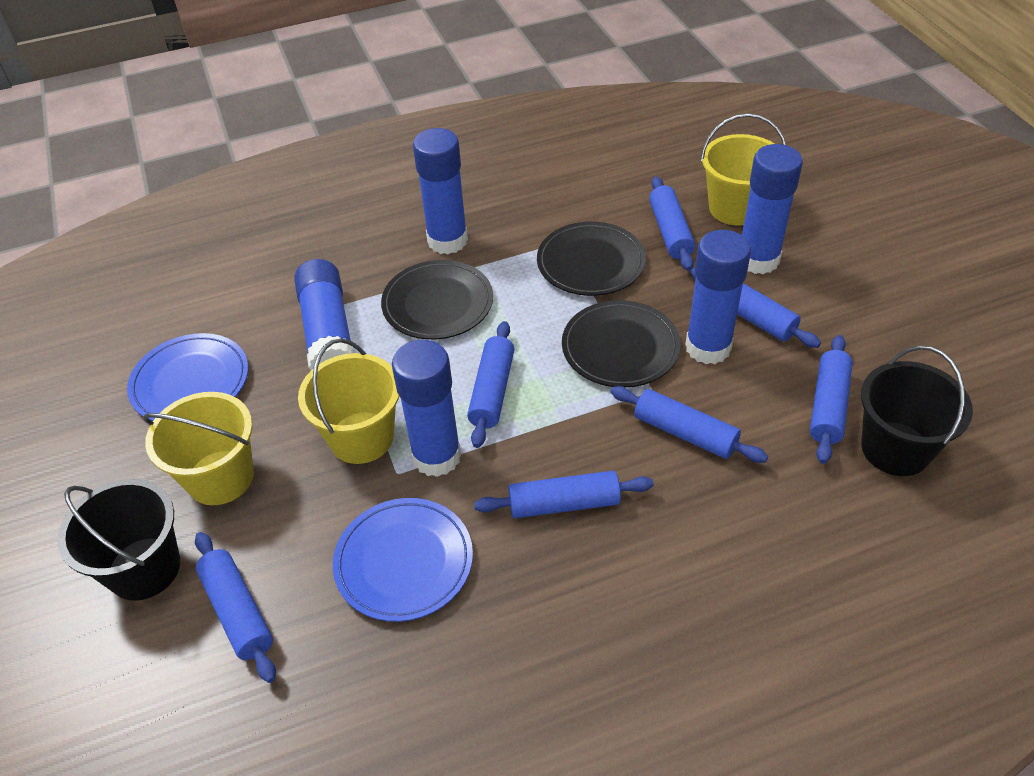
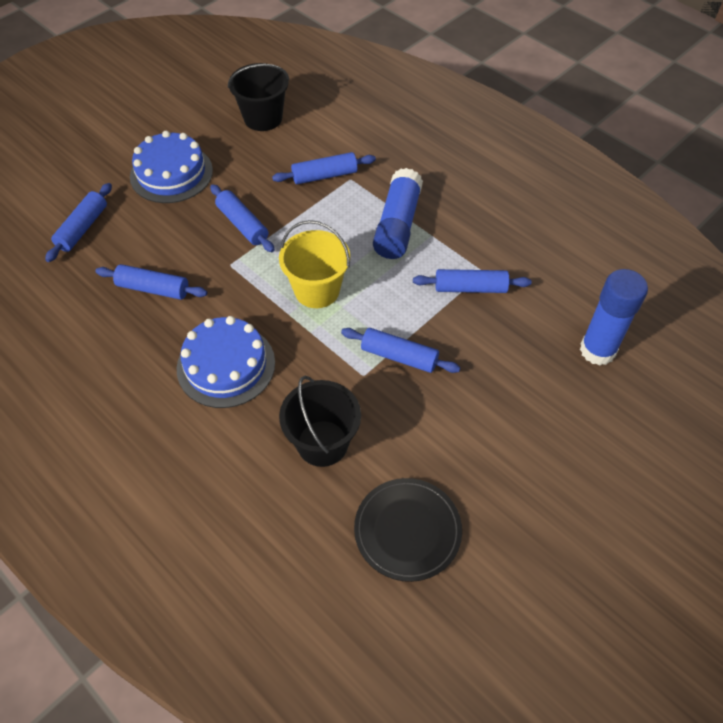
black plate: [381,260,493,339] [537,222,646,296] [562,300,681,388] = 3 -> [354,478,462,582] = 1
blue cake: none = 0 -> [130,131,213,203] [177,316,275,408] = 2
blue glue stick: [294,259,354,370] [392,340,461,477] [413,128,468,254] [685,230,751,364] [742,144,803,274] = 5 -> [373,168,423,259] [580,269,648,366] = 2
blue plate: [127,333,248,421] [333,498,473,622] = 2 -> none = 0
blue rolling pin: [195,532,276,683] [467,321,514,448] [474,471,654,518] [611,386,768,463] [649,177,695,271] [690,268,821,348] [810,335,853,464] = 7 -> [45,183,112,262] [95,264,207,300] [210,184,275,252] [272,152,376,184] [341,328,460,373] [413,269,532,293] = 6
yellow bucket: [143,392,254,505] [298,338,399,464] [700,113,786,226] = 3 -> [279,220,350,308] = 1

